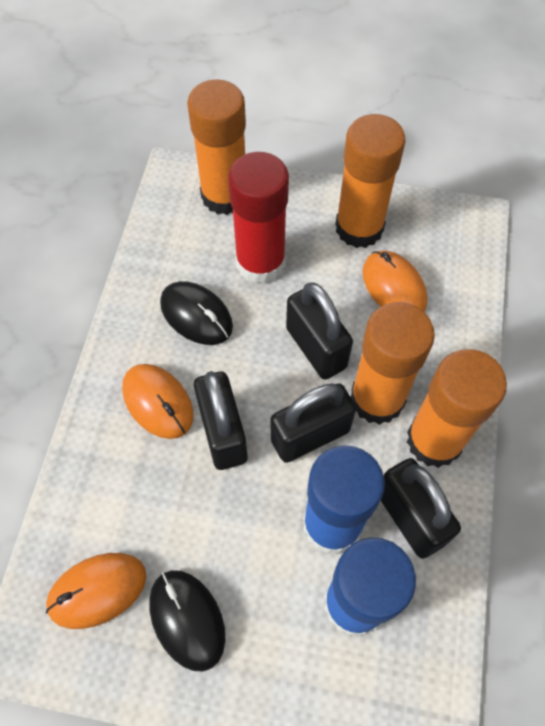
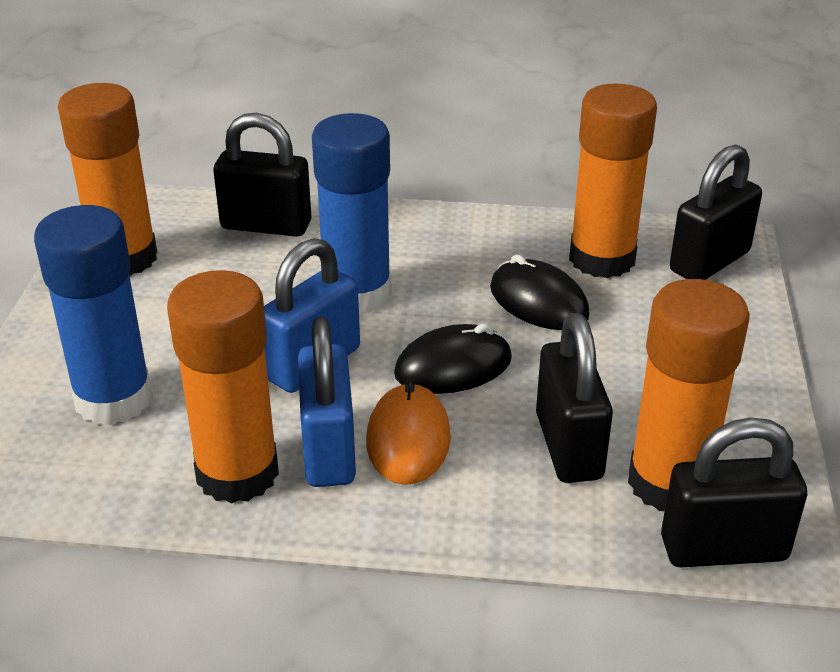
blue padlock: none = 0 -> [264,238,360,393] [298,316,356,487] = 2
orange mouse: [46,553,147,629] [122,364,194,439] [363,251,428,312] = 3 -> [366,379,451,485] = 1
red glue stick: [228,152,289,284] = 1 -> none = 0

